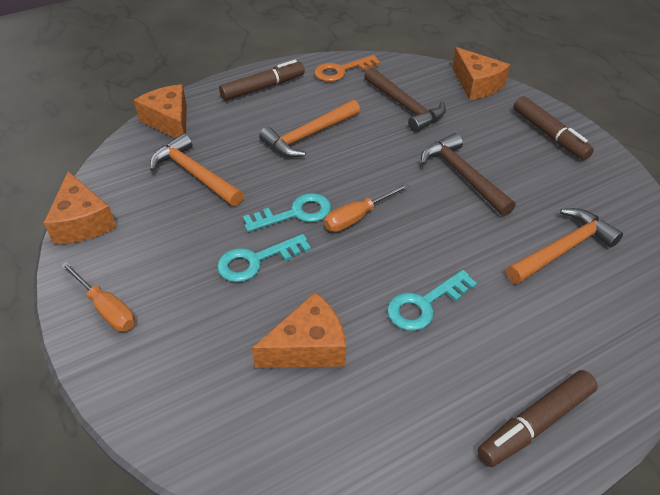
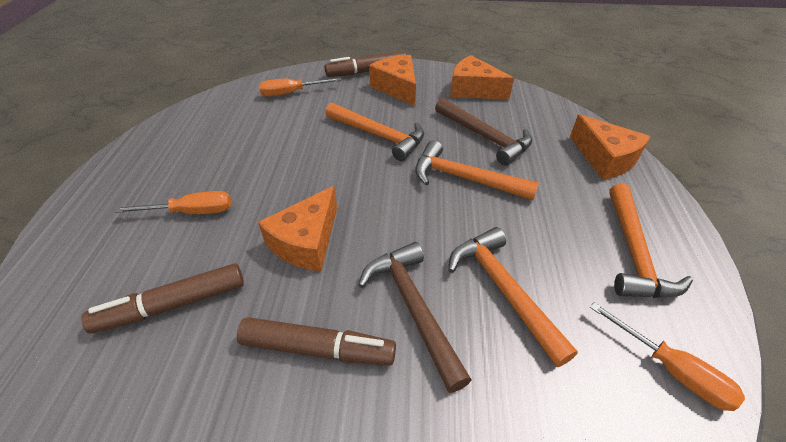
orange hammer: [150,133,244,206] [259,100,360,157] [506,208,623,284] = 3 -> [325,103,424,161] [415,140,539,200] [448,227,578,367] [609,183,693,298] = 4
orange key: [314,55,381,82] = 1 -> none = 0
orange screwdriver: [60,262,135,332] [324,183,410,232] = 2 -> [114,191,231,214] [259,78,341,97] [590,302,745,411] = 3
turquoise key: [217,234,311,282] [243,193,331,232] [387,270,477,331] = 3 -> none = 0

